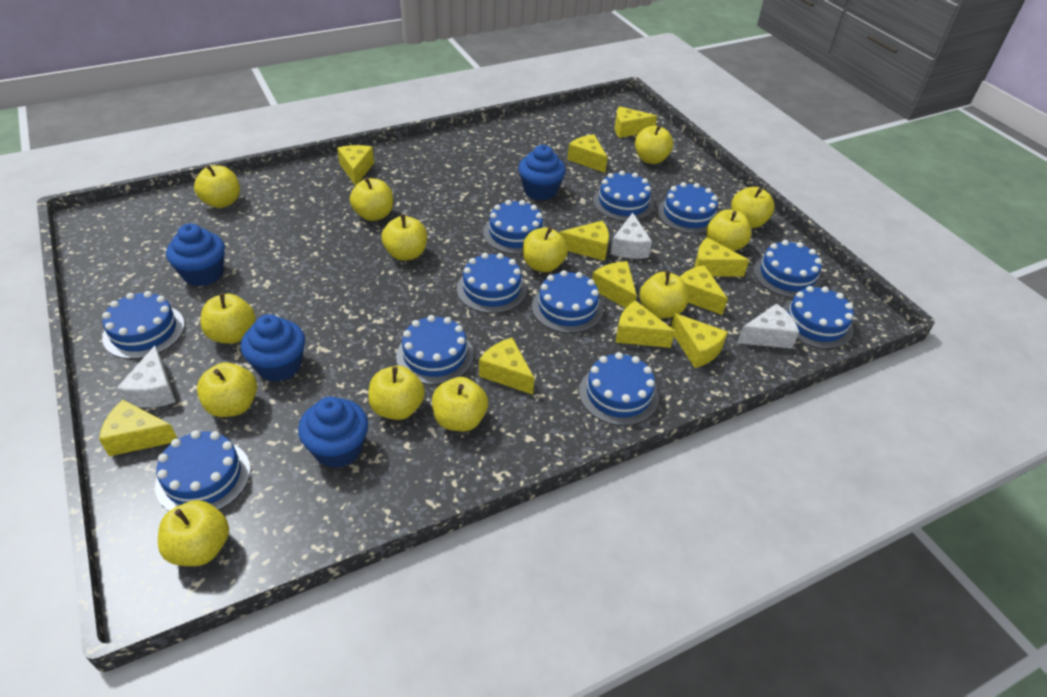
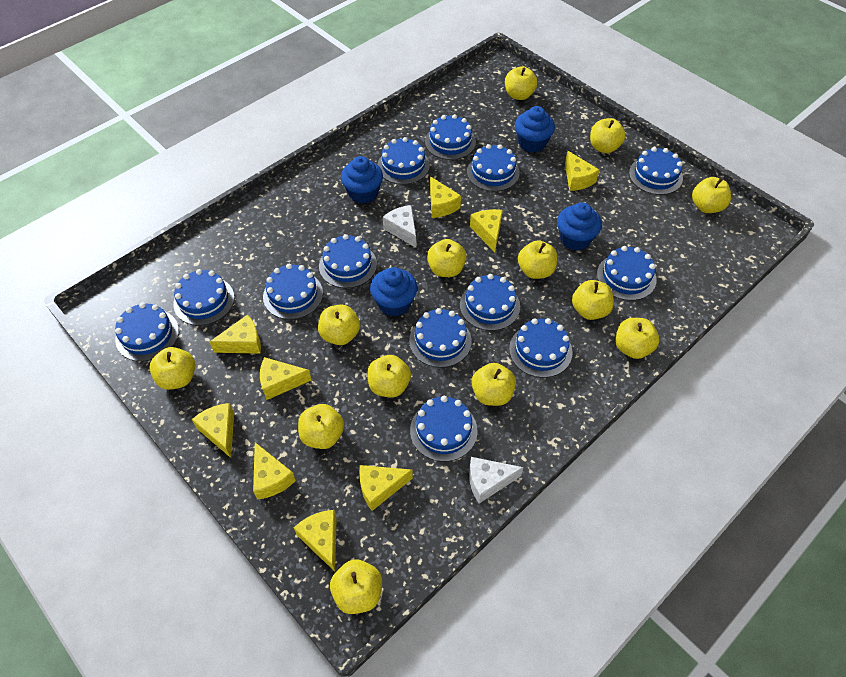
blue cake: [102,291,185,359] [155,430,251,511] [396,315,474,385] [457,253,527,313] [483,200,545,254] [532,270,603,333] [579,352,659,426] [593,171,654,221] [658,182,718,234] [753,240,822,298] [783,286,854,349] = 11 -> [115,302,179,361] [173,269,234,325] [263,264,323,320] [319,234,377,288] [377,137,430,185] [409,308,472,368] [410,396,478,462] [425,114,476,160] [460,274,520,331] [467,144,520,192] [509,318,573,378] [597,246,656,300] [629,147,683,195] = 13
white cheese: [116,346,176,408] [611,212,652,259] [737,303,799,349] = 3 -> [383,205,416,248] [469,457,523,503] = 2
yellow cheese: [99,400,177,456] [337,145,374,186] [479,338,534,395] [559,221,609,261] [567,134,608,173] [592,261,637,308] [615,106,657,138] [615,300,675,348] [671,313,728,368] [680,265,728,315] [694,237,749,277] = 11 -> [192,403,234,458] [209,315,261,354] [253,442,296,500] [260,357,312,400] [294,510,337,571] [359,465,413,511] [430,176,461,218] [470,209,503,252] [565,151,599,191] = 9

